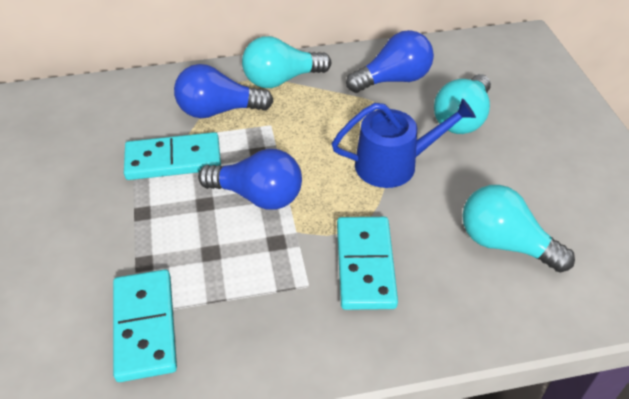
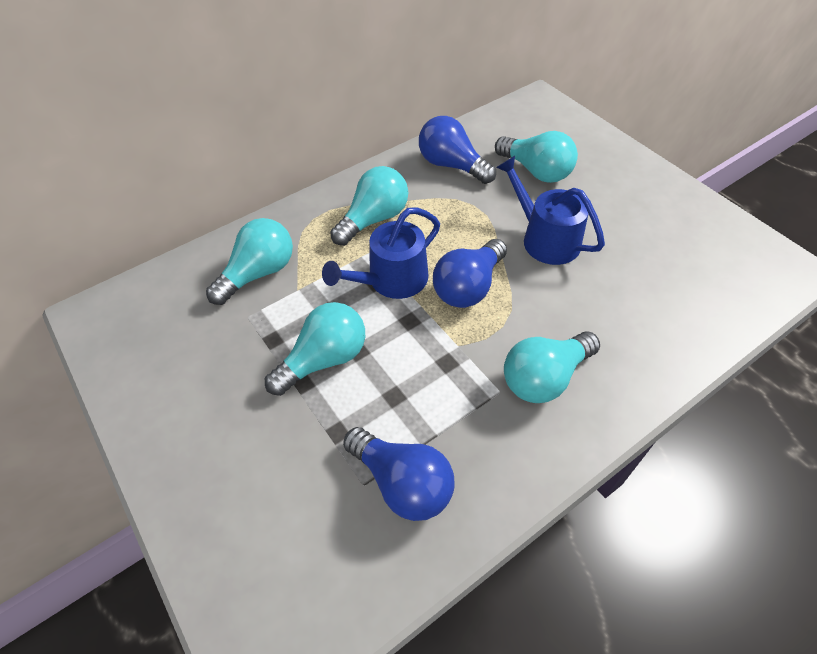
blue watering can: [331,98,476,188] = 1 -> [322,207,440,299] [496,156,605,265] = 2
turquoise domino: [113,269,177,382] [124,132,221,180] [337,217,398,310] = 3 -> none = 0
turquoise light bulb: [242,36,331,88] [434,74,491,134] [462,185,575,272] = 3 -> [206,218,293,305] [265,302,365,396] [330,166,408,246] [495,131,578,183] [504,331,600,403] = 5

